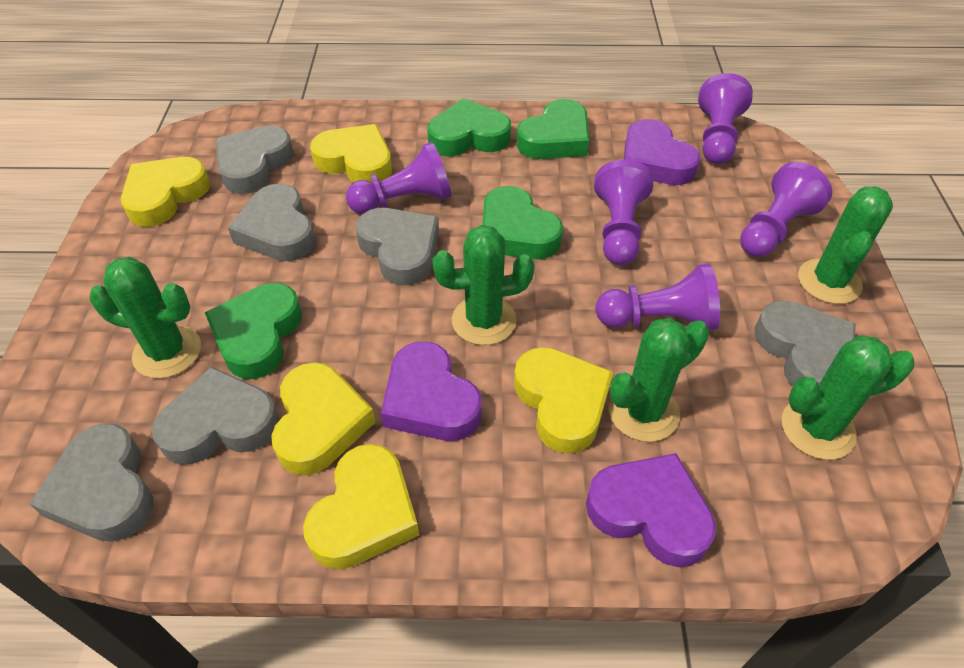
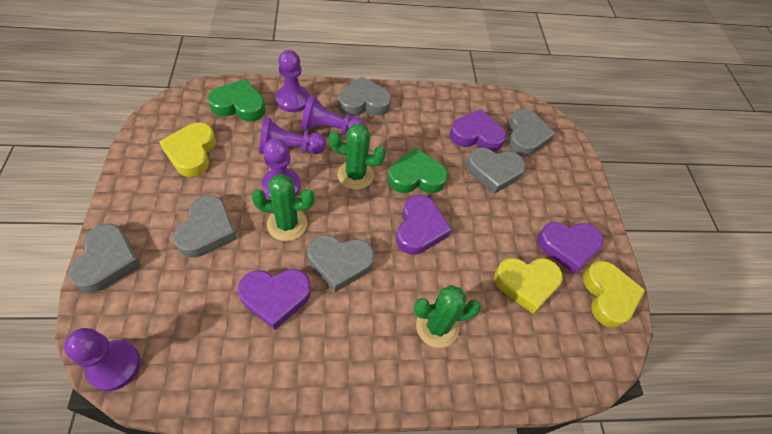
green cactus: [89,257,201,378] [432,225,535,345] [609,318,709,442] [782,335,915,460] [798,186,893,304] = 5 -> [251,174,315,241] [329,123,386,190] [414,285,481,348] = 3
green heart: [204,283,302,379] [427,98,511,156] [482,186,563,259] [517,99,589,159] = 4 -> [208,79,266,121] [388,147,448,193] = 2
purple heart: [381,341,481,441] [586,453,716,567] [624,119,700,185] = 3 -> [238,269,311,330] [396,195,452,255] [450,109,506,152] [538,222,603,274] = 4
yellow heart: [121,157,211,227] [271,362,375,475] [303,444,419,570] [310,124,392,183] [514,347,613,454] = 5 -> [159,123,216,177] [494,258,563,314] [583,261,645,328] = 3

